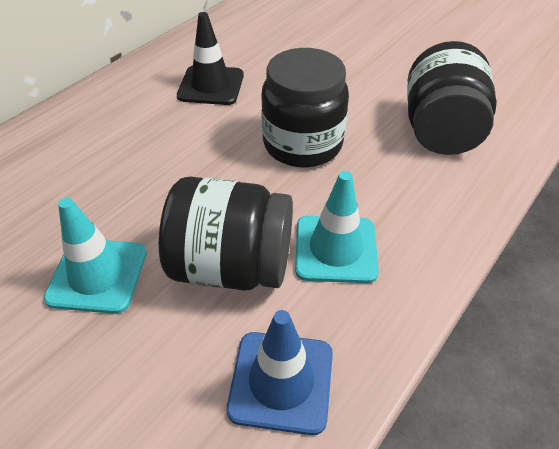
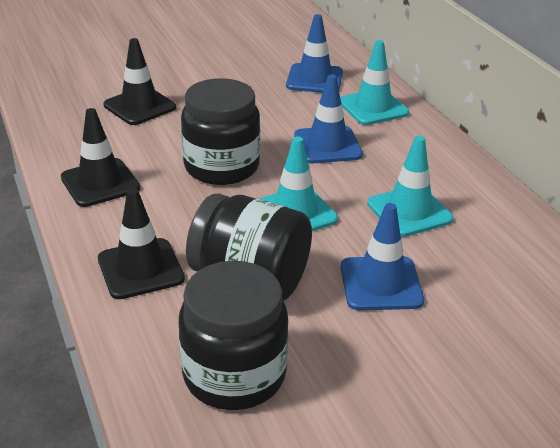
black traffic cone: [177,12,244,105] = 1 -> [61,108,140,207] [98,188,185,299] [103,38,176,125] = 3
blue traffic cone: [227,310,333,435] = 1 -> [286,14,343,93] [294,74,363,164] [340,203,424,311] = 3
turquoise traffic cone: [44,198,147,314] [295,171,379,283] = 2 -> [258,136,338,231] [340,40,409,125] [367,136,453,237] = 3

